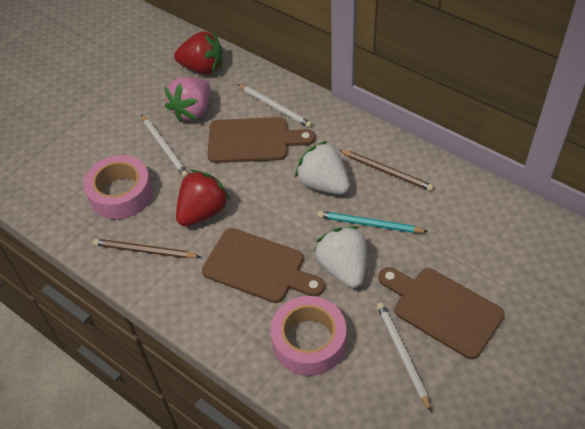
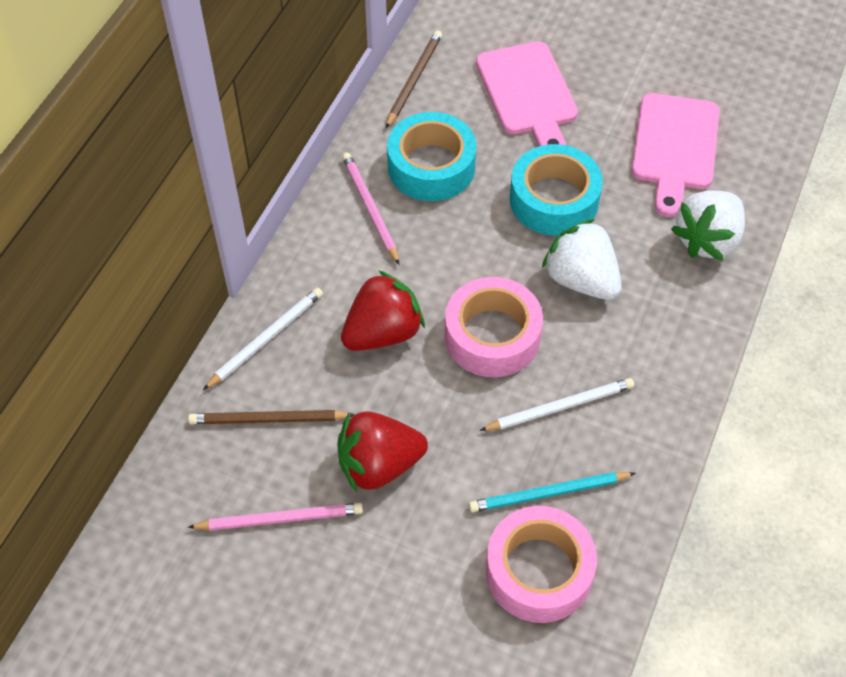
brown cutting board: [202,228,325,303] [208,117,315,163] [379,267,505,359] = 3 -> none = 0
pink cutting board: none = 0 -> [476,41,578,147] [631,93,719,217] = 2
pink pencil: none = 0 -> [188,503,363,531] [342,153,399,264] = 2
pink strawberry: [164,77,211,122] = 1 -> none = 0
turquoise tape: none = 0 -> [387,112,476,201] [510,144,603,236] = 2
white pencil: [141,115,188,178] [237,84,312,128] [377,303,431,412] = 3 -> [203,288,323,390] [480,378,634,431] = 2

